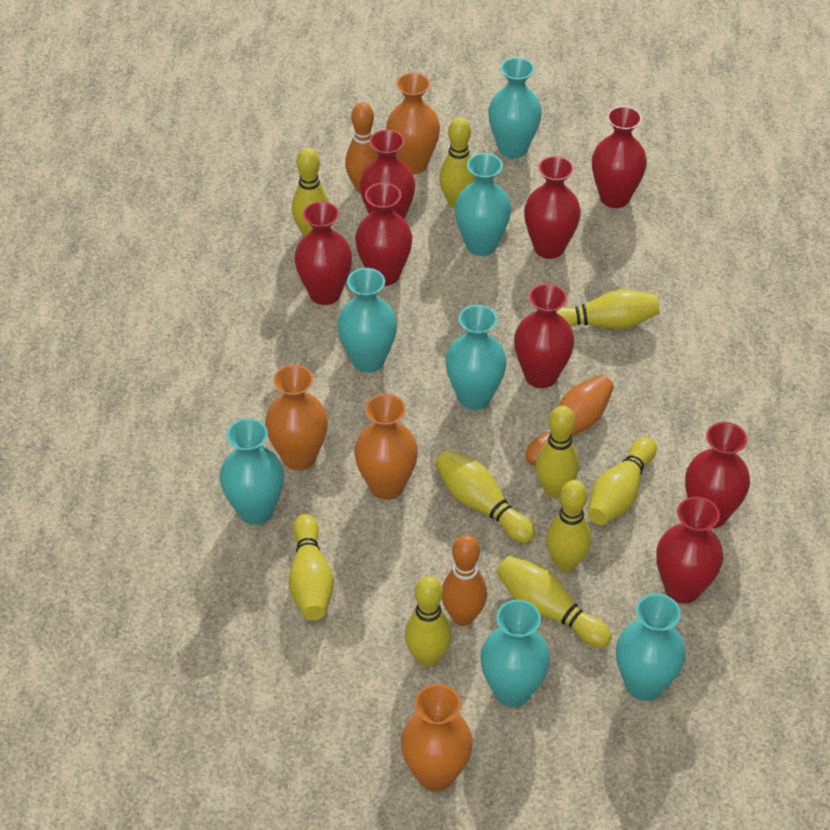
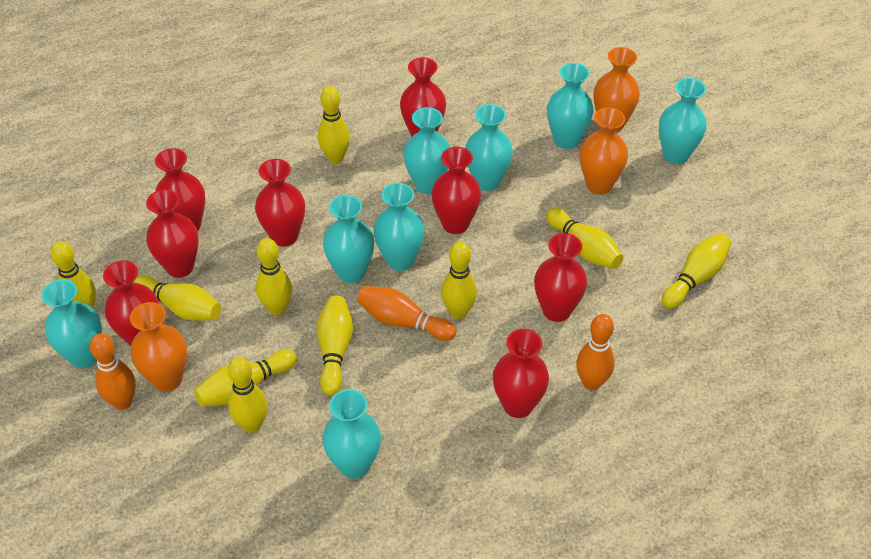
orange vase: [265,364,328,471] [354,394,418,500] [386,73,440,174] [401,684,473,791] = 4 -> [130,302,187,391] [580,107,628,194] [593,47,640,132] = 3
turquoise vase: [220,418,284,525] [337,268,397,373] [446,305,507,410] [455,153,511,256] [481,600,550,707] [488,57,542,158] [616,594,686,701] = 7 -> [41,279,102,368] [322,389,381,479] [323,195,374,283] [374,183,425,271] [403,107,450,194] [465,104,513,191] [547,63,593,149] [659,78,706,164] = 8

